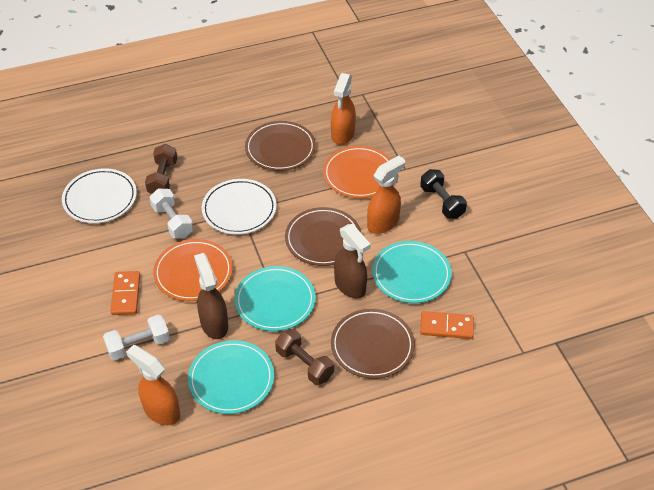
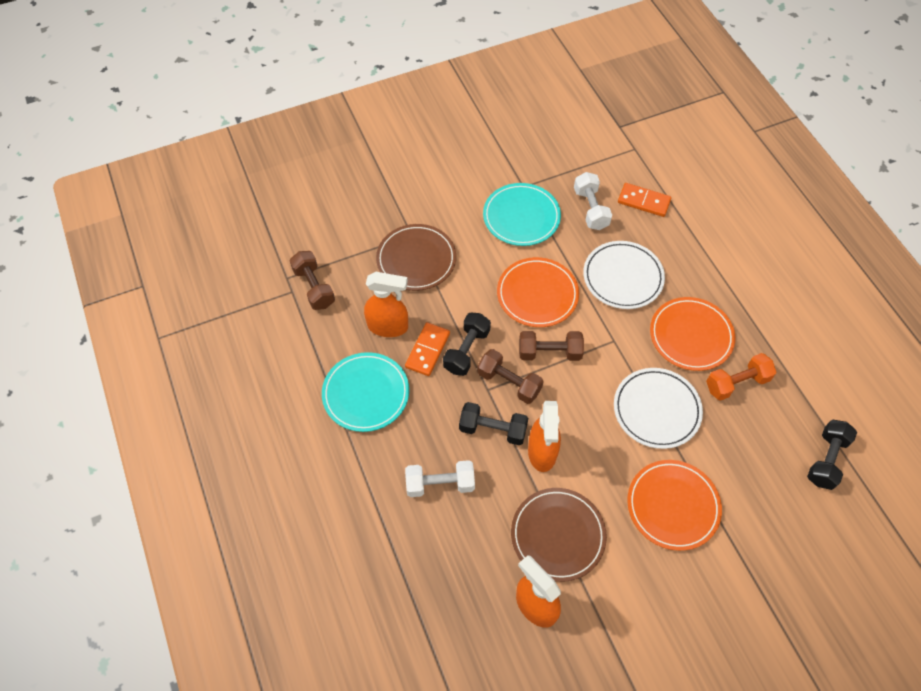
black dumbbell: [420,169,467,219] = 1 -> [443,313,491,376] [459,402,528,445] [807,420,857,490] = 3
brown dumbbell: [145,144,177,194] [275,329,334,385] = 2 -> [290,251,335,310] [477,349,544,404] [519,331,584,361] = 3
brown plate: [245,121,316,171] [285,207,362,266] [331,309,415,379] = 3 -> [376,224,456,291] [511,488,607,582] = 2
brown spray bottle: [194,253,228,339] [334,224,371,299] = 2 -> none = 0
orange dumbbell: none = 0 -> [706,353,777,401] = 1
orange plate: [153,239,233,301] [323,146,391,198] = 2 -> [497,257,579,327] [627,460,722,551] [650,297,735,371] = 3
turquoise plate: [188,340,274,414] [235,266,316,331] [372,241,451,303] = 3 -> [322,352,409,432] [483,183,561,246] = 2

